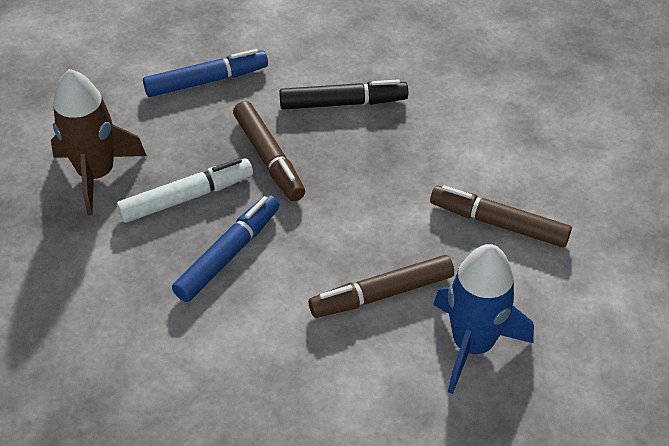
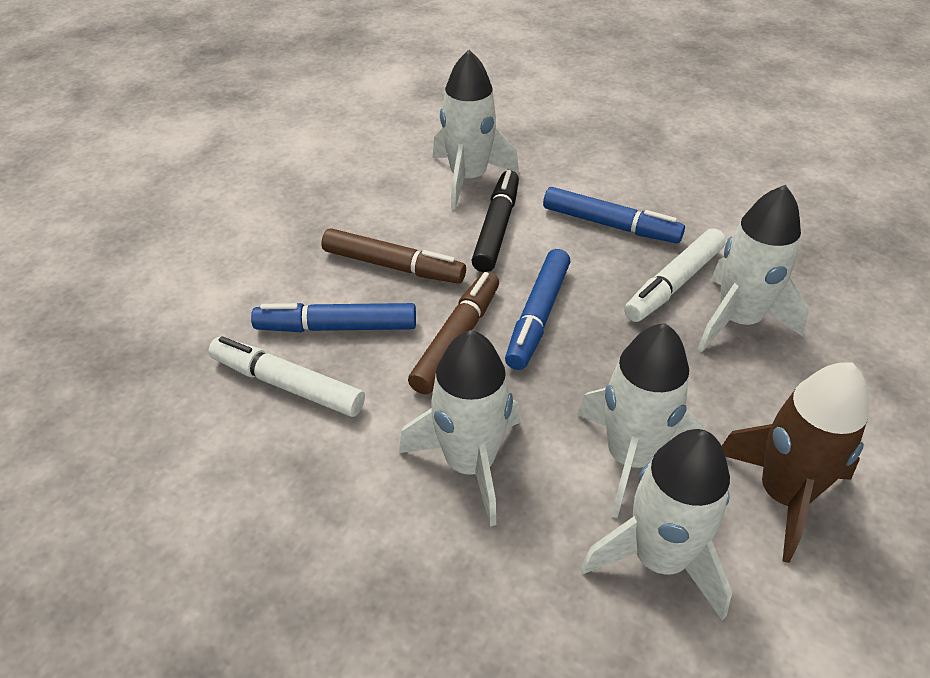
blue marker: [143,49,268,97] [172,195,279,302] = 2 -> [251,303,416,332] [505,249,570,370] [543,187,685,243] = 3
blue rocket: [433,244,534,394] = 1 -> none = 0
brown marker: [233,101,305,201] [309,255,454,318] [430,185,572,248] = 3 -> [321,228,466,284] [408,271,499,394] = 2
white marker: [117,158,253,223] = 1 -> [208,336,365,417] [624,228,726,322] = 2
white rocket: none = 0 -> [399,330,520,527] [433,50,519,210] [577,323,704,518] [581,429,732,620] [697,185,809,352] = 5

